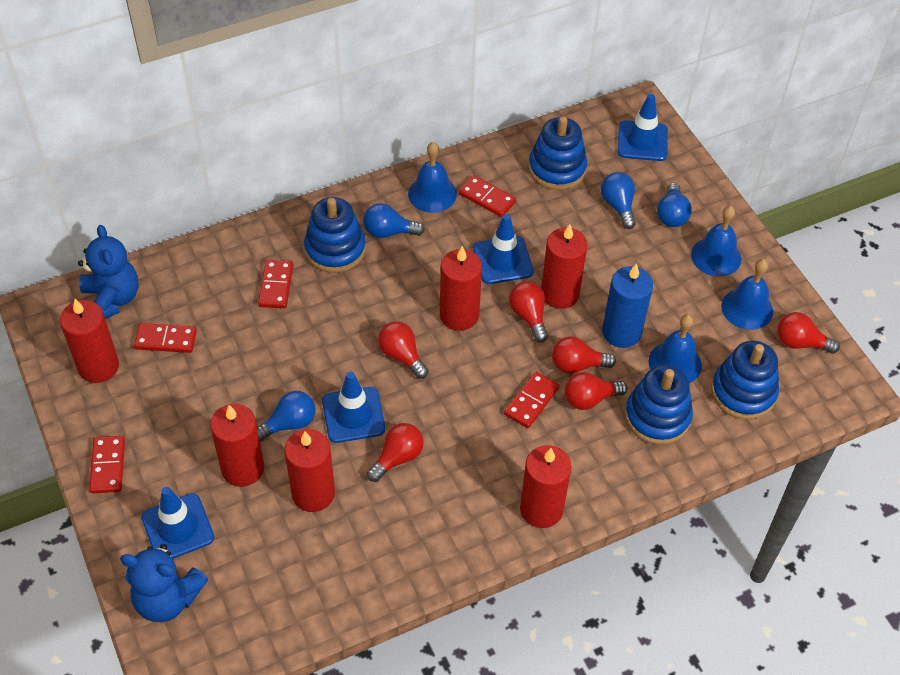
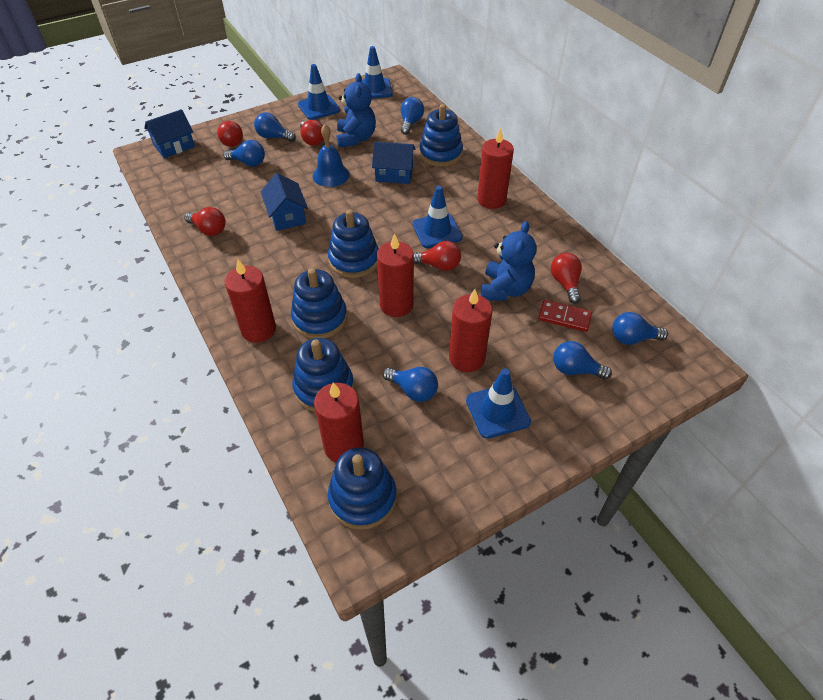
blue bell: [408,142,457,213] [649,314,702,383] [691,206,741,277] [721,259,773,330] = 4 -> [313,124,350,187] = 1
blue candle: [602,263,653,348] = 1 -> none = 0
blue house: none = 0 -> [144,109,195,158] [261,173,308,231] [372,142,415,184] = 3
blue light bulb: [257,391,316,441] [363,203,425,238] [601,172,636,229] [657,182,692,227] = 4 -> [223,140,265,167] [254,112,296,142] [383,367,438,402] [401,97,424,135] [553,341,612,379] [612,312,668,345] = 6
blue stacking toy: [304,197,366,273] [528,116,587,190] [625,365,693,445] [711,341,779,420] = 4 -> [291,268,347,339] [292,338,354,412] [328,210,379,278] [328,448,397,530] [419,104,463,167] = 5
red candle: [60,299,119,383] [210,404,264,487] [284,429,335,512] [440,246,482,331] [520,445,571,528] [541,224,588,309] = 6 -> [225,259,276,343] [314,382,364,463] [377,233,414,317] [449,289,493,372] [477,128,514,209] = 5
red domino: [89,436,125,494] [134,323,197,353] [258,260,293,308] [459,175,516,217] [504,372,559,428] = 5 -> [538,300,592,332] = 1
red light bulb: [367,423,424,482] [378,321,428,379] [509,281,548,342] [552,336,616,374] [564,372,628,410] [777,312,840,354] = 6 -> [184,207,226,236] [217,121,243,147] [300,120,324,146] [414,241,461,271] [551,253,582,304] = 5

